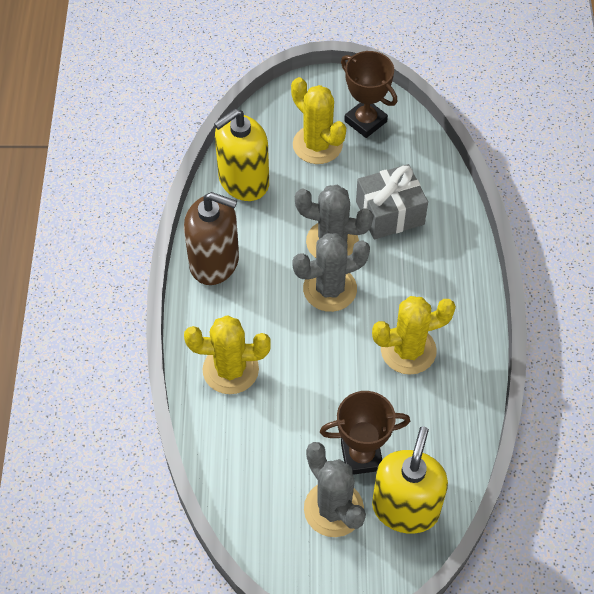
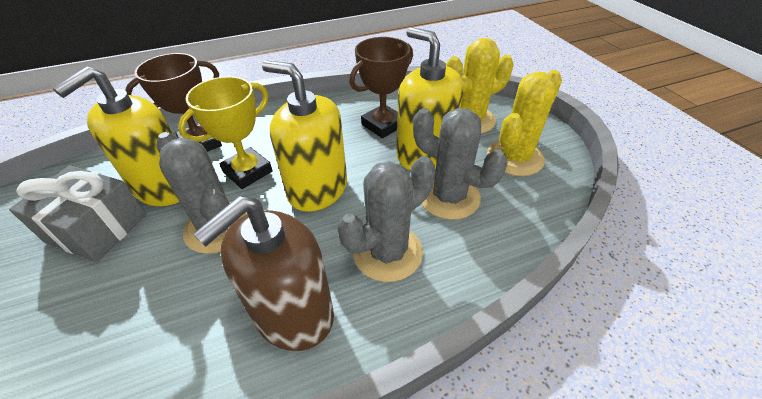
yellow cactus: [184,315,271,394] [291,77,346,164] [372,296,456,375] = 3 -> [446,38,514,134] [487,70,562,176] = 2
yellow soap dispenser: [214,109,269,201] [372,426,448,534] = 2 -> [53,67,179,206] [262,61,347,212] [397,27,463,170] = 3
yellow trophy: none = 0 -> [178,76,273,189] = 1

